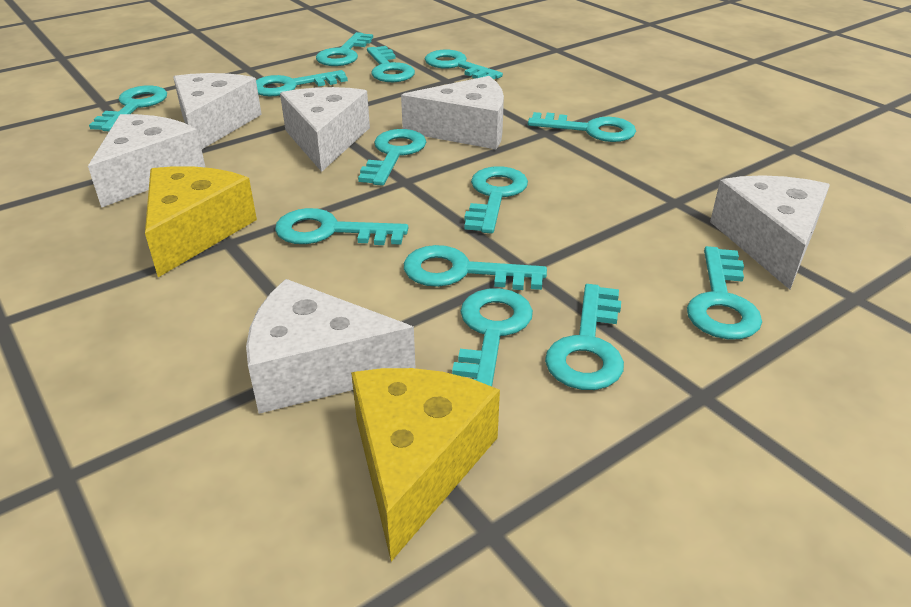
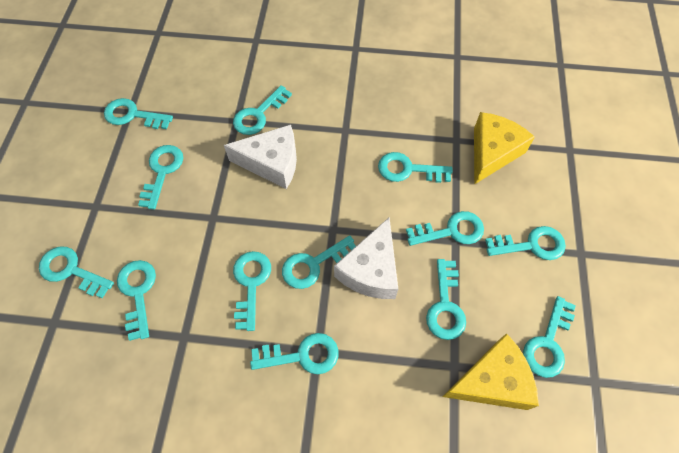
white cheese: [88,114,206,208] [173,73,262,149] [246,279,416,414] [280,87,370,172] [401,76,504,150] [710,175,830,290] = 6 -> [224,125,297,189] [334,217,398,299] = 2

